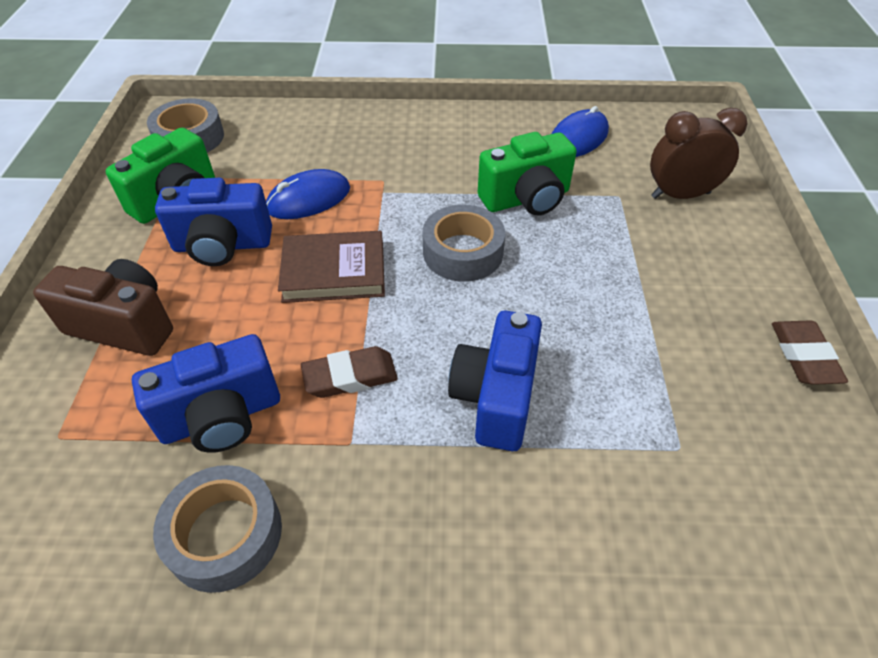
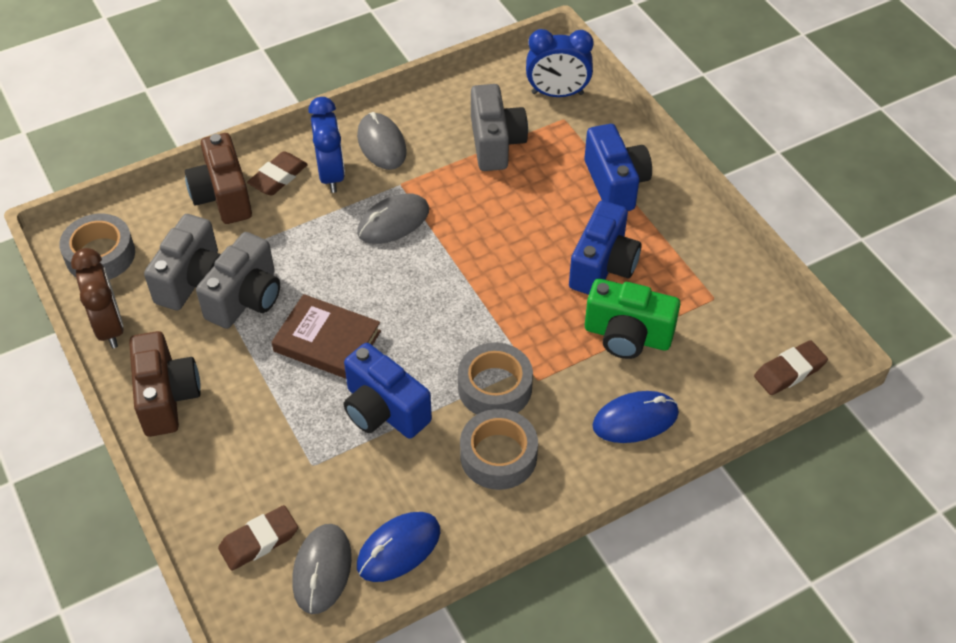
blue clock: none = 0 -> [308,97,345,193] [526,29,594,97] = 2
brown camera: [33,259,173,356] = 1 -> [129,331,201,437] [185,133,252,224] = 2
brown eraser: [301,346,398,398] [772,320,848,385] = 2 -> [218,505,298,571] [247,151,308,196] [754,340,828,395] = 3
green camera: [106,128,215,224] [478,132,577,215] = 2 -> [585,279,680,359] = 1
grey camera: none = 0 -> [144,214,221,310] [196,232,280,329] [471,84,528,171] = 3
grey mouse: none = 0 -> [292,524,352,614] [357,112,407,170] [357,193,429,244] = 3

